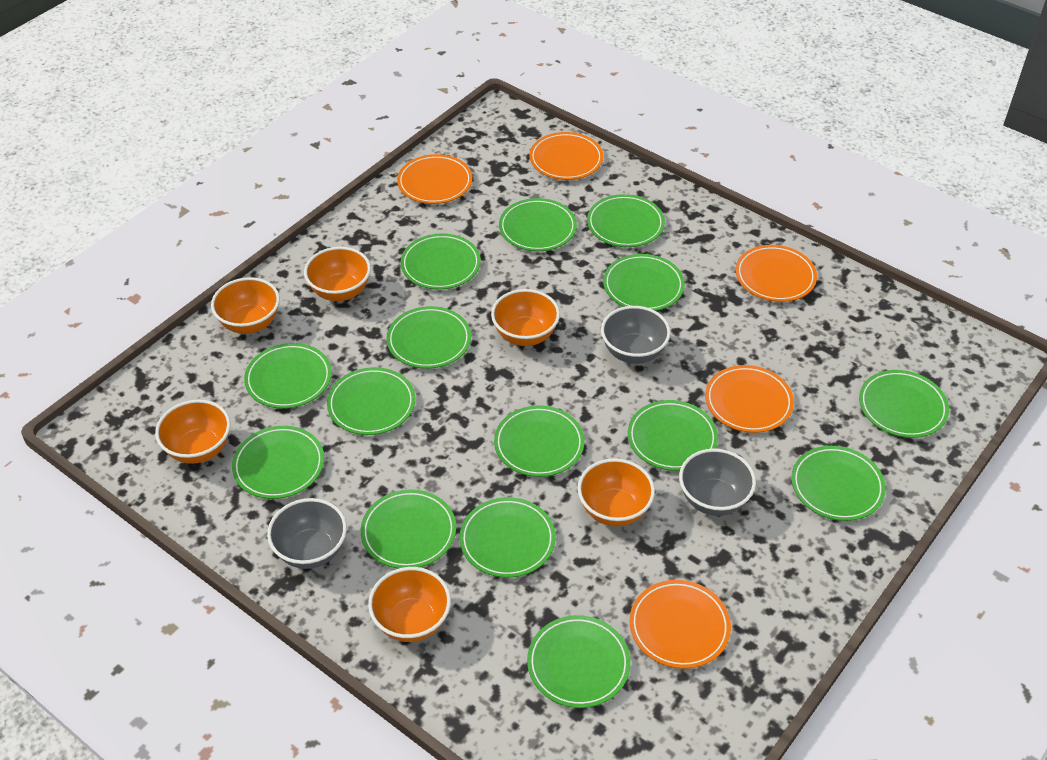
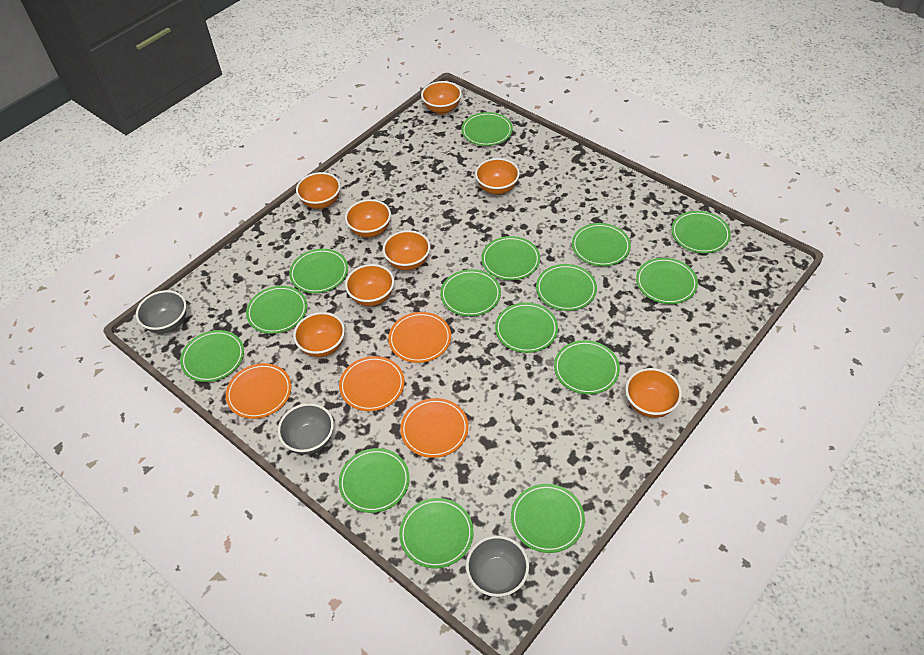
orange bowl: [155,400,230,464] [211,277,280,334] [304,247,371,301] [368,567,451,642] [491,289,560,346] [578,458,655,526] = 6 -> [293,312,345,357] [296,172,341,209] [345,199,391,238] [345,264,394,306] [383,230,430,271] [421,81,462,114] [475,158,520,195] [625,368,682,418] = 8
orange plate: [397,154,473,204] [529,132,603,180] [629,580,731,669] [705,365,794,433] [736,245,817,302] = 5 -> [226,363,291,419] [339,356,405,411] [388,312,451,363] [400,398,469,458] = 4

